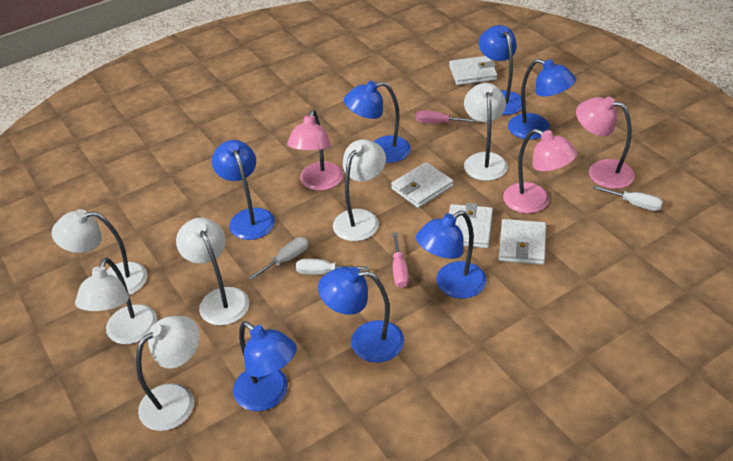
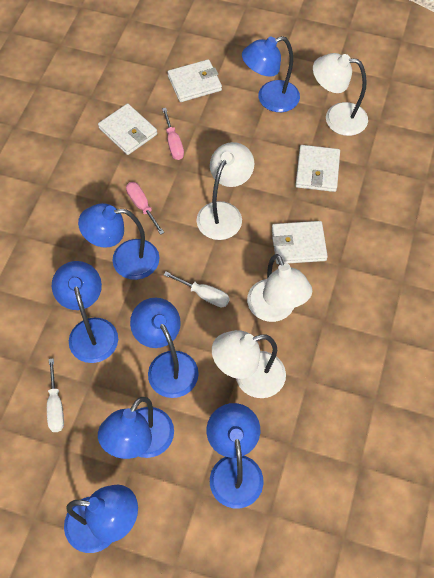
pink lamp: [287,110,343,191] [503,129,578,214] [576,97,635,189] = 3 -> none = 0
white lamp: [51,209,147,295] [75,258,157,344] [136,316,200,431] [176,217,249,326] [333,139,386,241] [464,83,508,181] = 6 -> [197,142,255,240] [212,330,286,398] [247,254,312,322] [313,53,368,136] = 4
white screwdriver: [249,237,308,280] [296,259,369,275] [592,186,663,211] = 3 -> [47,358,64,432] [164,272,230,307] = 2

